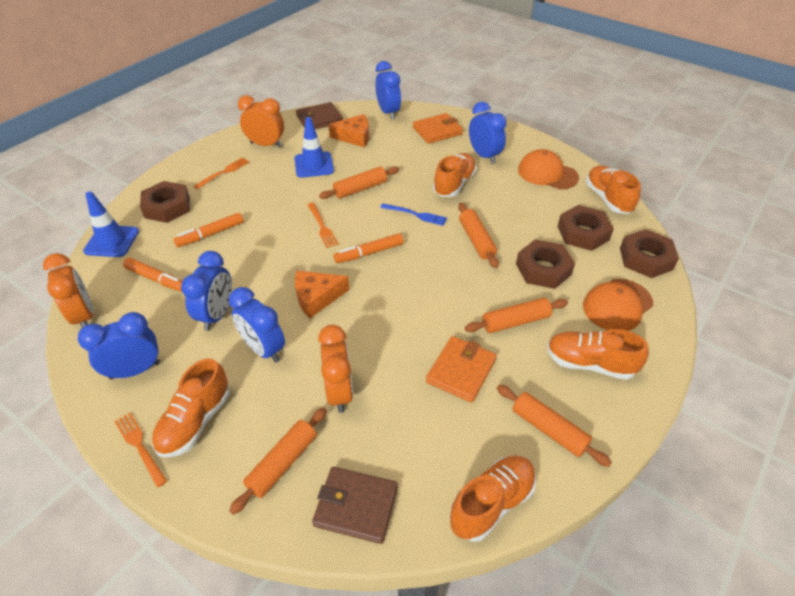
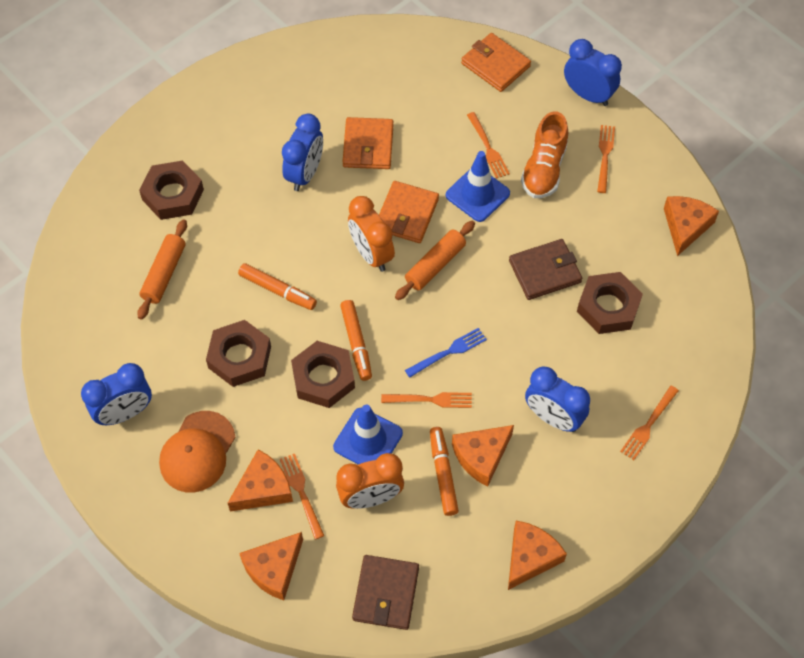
blue clock: [78,312,160,380] [181,251,232,331] [229,287,285,363] [375,61,401,120] [469,102,507,164] = 5 -> [81,363,152,425] [282,114,323,191] [525,366,590,432] [564,39,622,106] = 4
orange cap: [518,149,579,189] [583,279,653,331] = 2 -> [159,411,235,493] = 1
orange cheese: [295,271,349,318] [328,114,369,147] = 2 -> [228,449,293,512] [239,532,303,600] [452,425,514,487] [508,520,567,590] [664,196,719,256] = 5
orange clock: [43,253,93,327] [238,95,284,148] [318,325,353,413] = 3 -> [336,453,404,509] [348,196,395,272] = 2
orange fork: [114,412,167,488] [194,157,249,189] [308,203,338,248] = 3 -> [280,454,324,540] [381,392,472,408] [467,112,510,179] [597,125,615,193] [620,386,679,460] = 5
orange rolling pin: [229,407,327,515] [319,166,399,199] [458,203,499,268] [465,298,568,333] [497,384,612,467] = 5 -> [137,220,187,320] [395,221,475,300] = 2
orange shoe: [152,358,230,458] [433,153,477,197] [449,455,536,542] [547,329,649,380] [586,165,641,214] = 5 -> [521,111,568,198] = 1
orange wallet: [413,113,463,144] [426,336,497,403] = 2 -> [342,117,393,169] [379,181,439,243] [461,33,531,92] = 3

